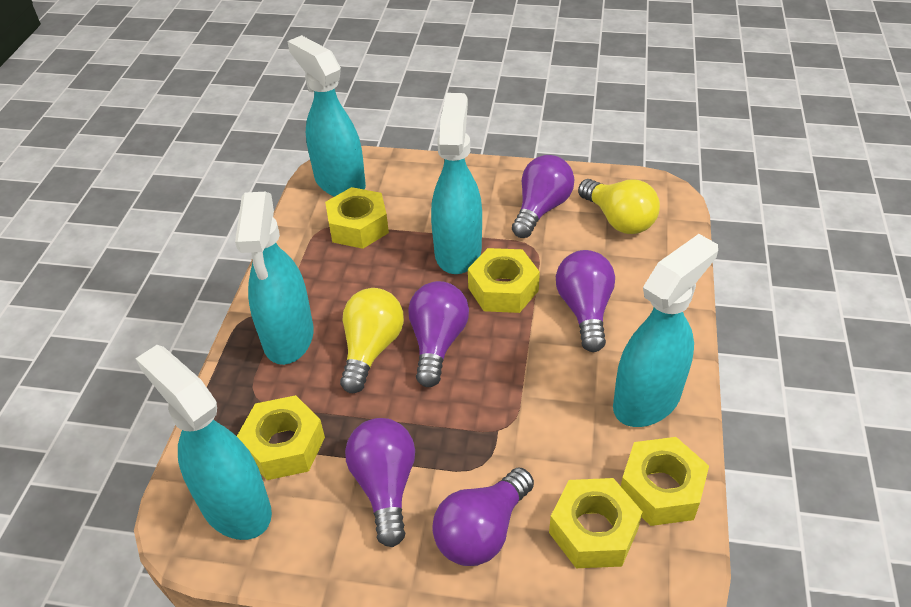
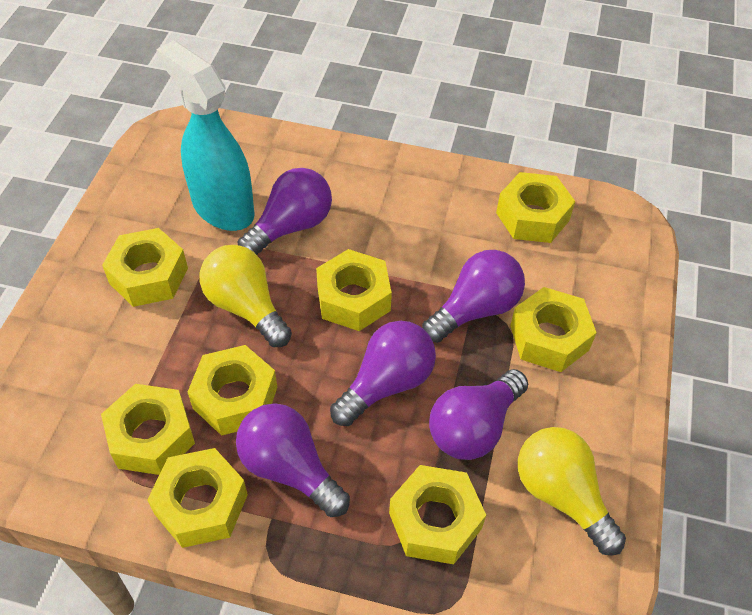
turquoise spray bottle: [135,345,272,540] [235,192,314,365] [287,35,366,197] [431,93,482,274] [613,234,718,427] = 5 -> [156,41,255,231] = 1
yellow nut: [237,395,325,480] [325,187,389,249] [468,248,540,313] [549,478,643,568] [621,437,709,526] = 5 -> [101,384,195,475] [102,228,188,307] [147,448,248,548] [188,345,277,436] [316,249,392,331] [389,465,486,564] [496,172,575,243] [510,287,597,372] = 8

